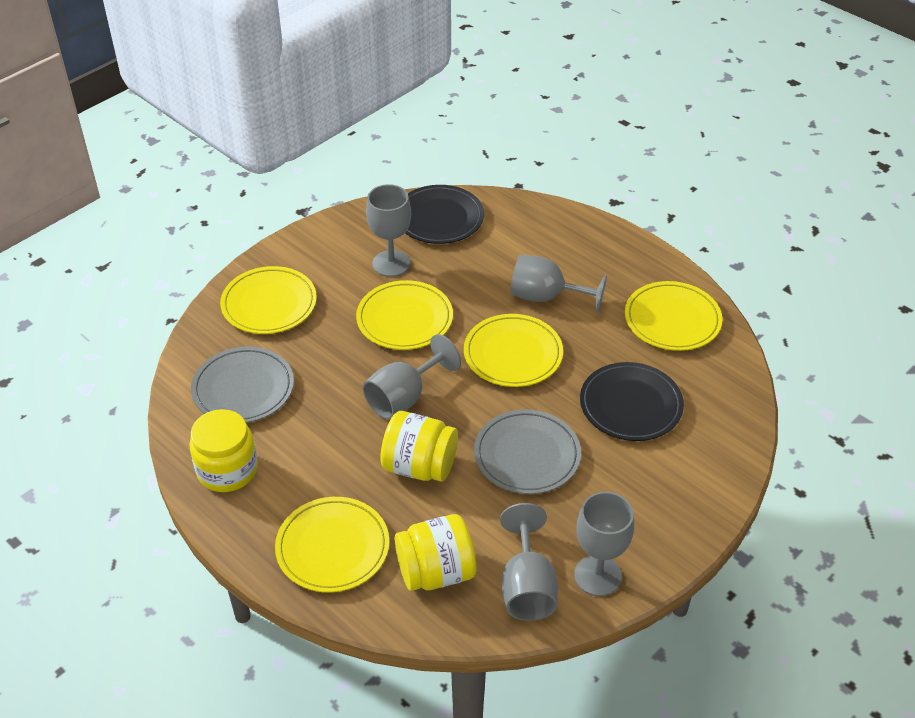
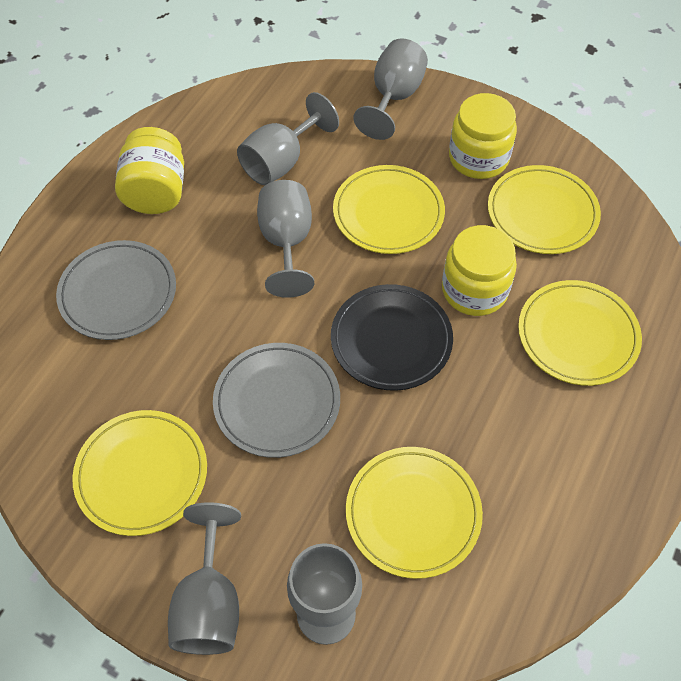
black plate: [405,185,484,244] [580,362,684,441] = 2 -> [331,284,453,391] = 1

